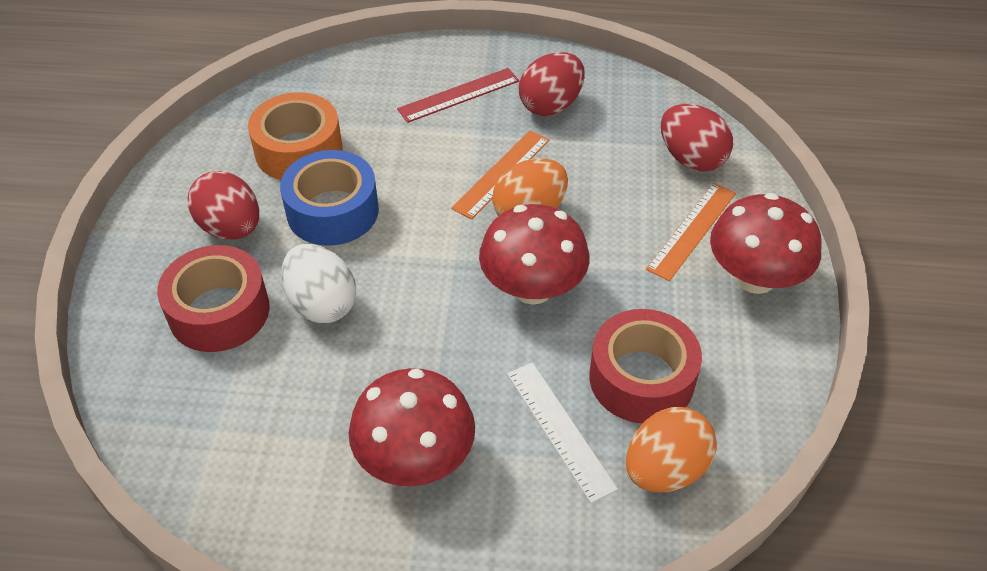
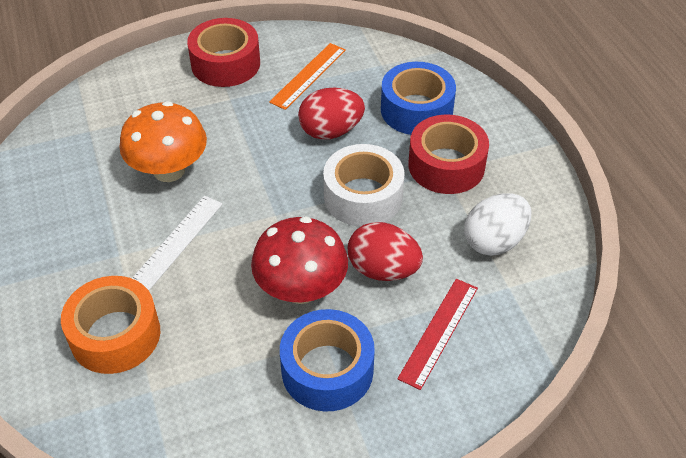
blue tape: [280,150,379,246] = 1 -> [280,309,375,412] [381,62,456,135] = 2
orange egg: [492,158,568,216] [626,407,717,492] = 2 -> none = 0
orange mushroom: none = 0 -> [120,101,207,182] = 1
orange ruler: [451,130,549,220] [646,183,736,281] = 2 -> [269,43,346,110] = 1
red egg: [188,171,259,240] [519,52,585,116] [661,104,733,172] = 3 -> [298,88,365,140] [348,222,423,281] = 2
red mushroom: [349,368,475,486] [479,204,590,305] [710,193,821,294] = 3 -> [251,216,348,304] = 1
white tape: none = 0 -> [323,144,405,227] = 1

